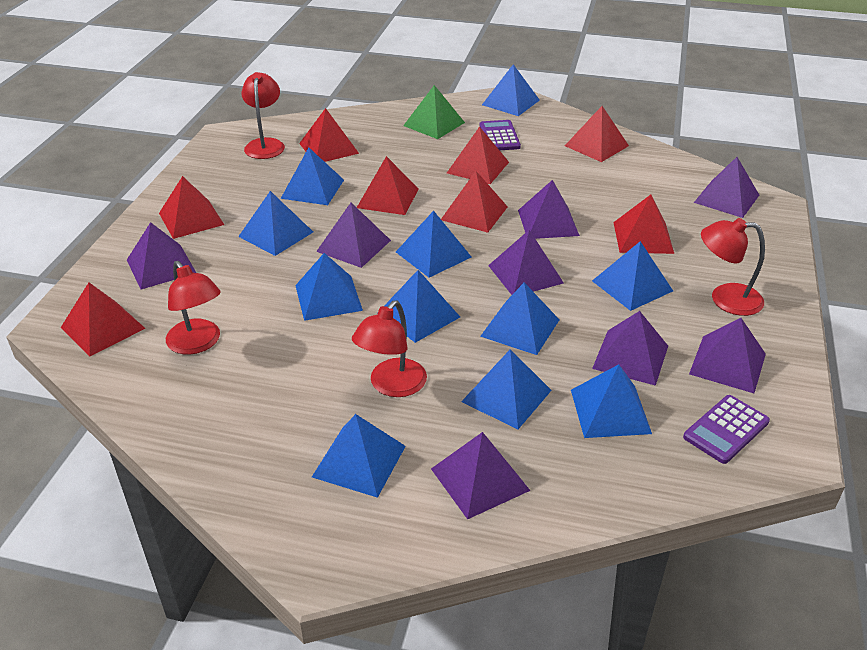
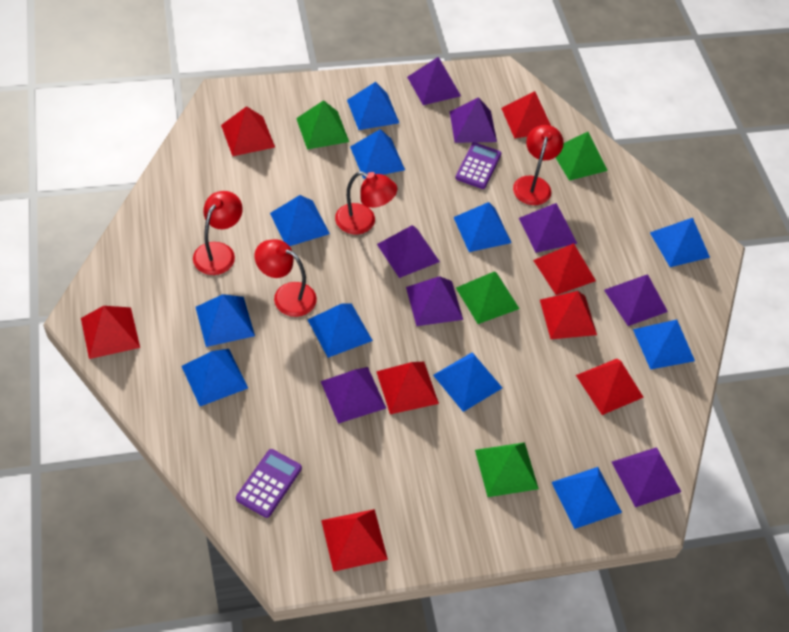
green pyramid: [403,85,465,139] = 1 -> [296,100,349,149] [456,271,520,324] [475,442,539,497] [555,132,608,181] = 4

